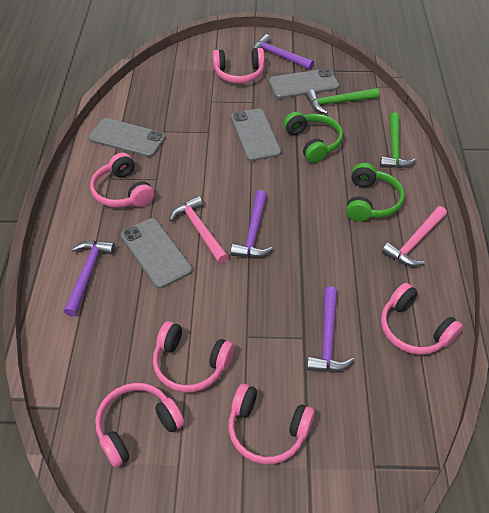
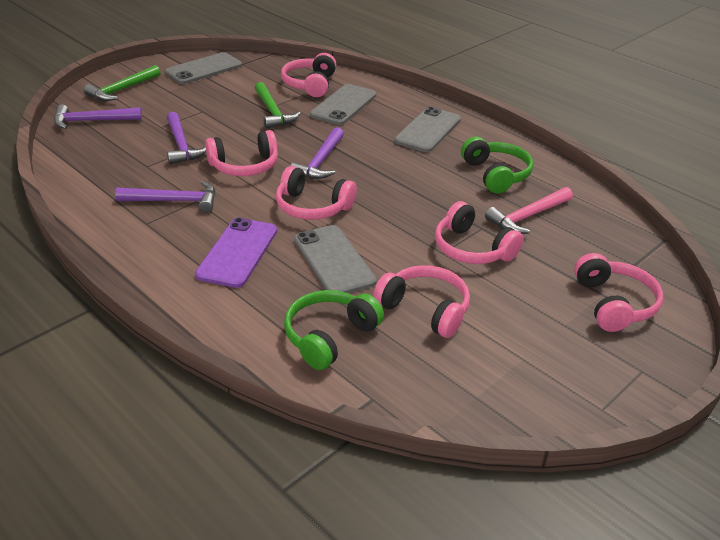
pink hammer: [169,196,229,264] [382,206,447,266] = 2 -> [485,187,573,234] = 1
purple phone: none = 0 -> [195,217,277,288] = 1

